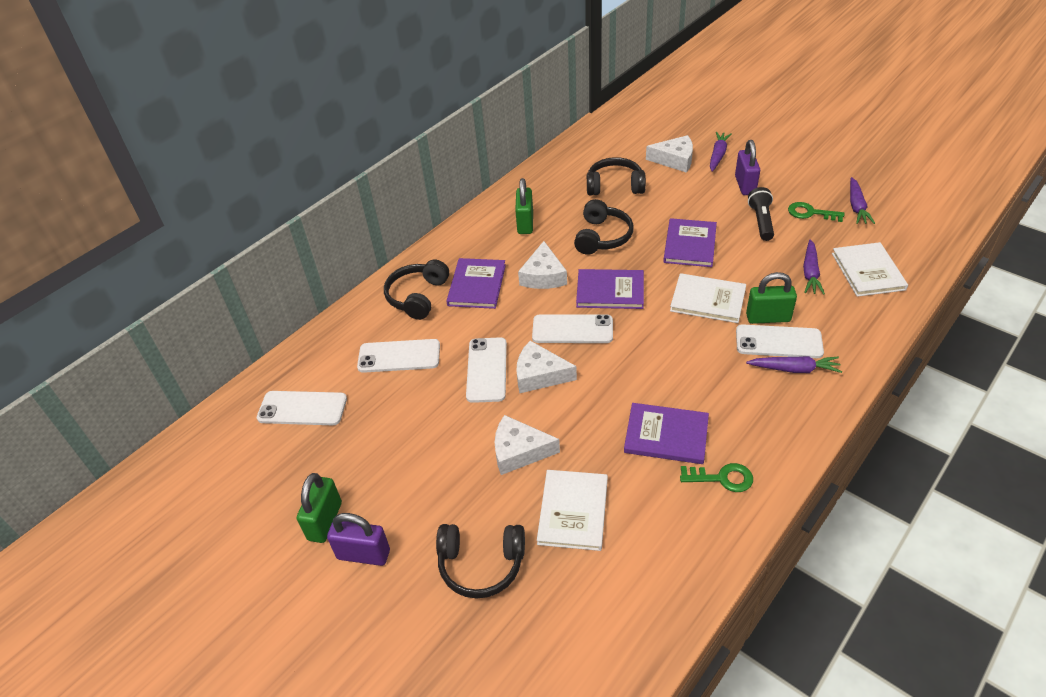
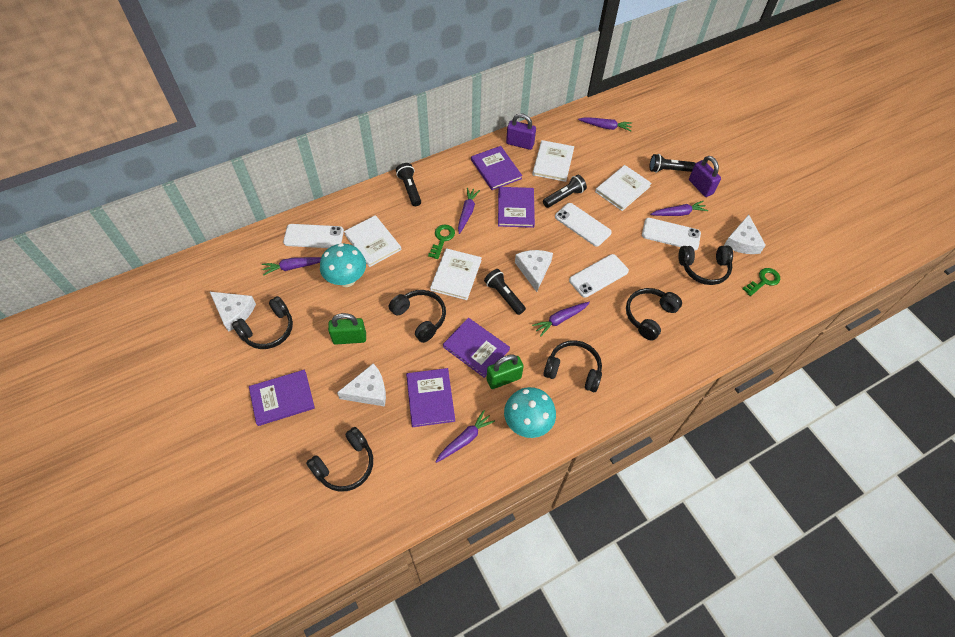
black flashlight: [748,187,774,241] = 1 -> [396,163,421,206] [484,269,526,315] [543,175,587,208] [650,154,696,173] = 4
black headphones: [384,260,449,320] [436,524,525,599] [574,199,633,255] [587,157,646,196] = 4 -> [232,296,293,349] [306,427,373,492] [389,290,446,343] [543,340,602,392] [626,288,682,340] [678,246,733,285] = 6
green padlock: [297,473,342,543] [515,178,533,234] [746,272,797,324] = 3 -> [328,313,366,345] [486,355,524,389] = 2
purple book: [446,258,506,309] [576,269,644,309] [624,403,709,464] [663,218,717,267] = 4 -> [249,370,315,426] [406,368,455,427] [443,318,510,378] [471,146,522,190] [498,187,535,228] = 5
purple carrot: [710,132,732,172] [746,356,842,373] [803,239,825,295] [850,177,875,224] = 4 -> [262,257,321,276] [436,410,495,463] [458,188,480,234] [532,302,590,337] [578,117,632,131] [650,201,708,216] = 6
turquoise mushroom: none = 0 -> [320,243,366,287] [504,387,556,438] = 2
white book: [537,470,608,551] [670,273,746,323] [832,242,908,297] = 3 -> [344,215,401,267] [430,248,482,300] [532,140,574,182] [595,165,652,211] = 4
white phone: [257,391,347,425] [357,339,440,373] [466,337,507,403] [532,314,613,343] [736,324,824,358] = 5 -> [283,224,344,248] [555,203,612,247] [569,254,629,298] [642,218,701,251] = 4

